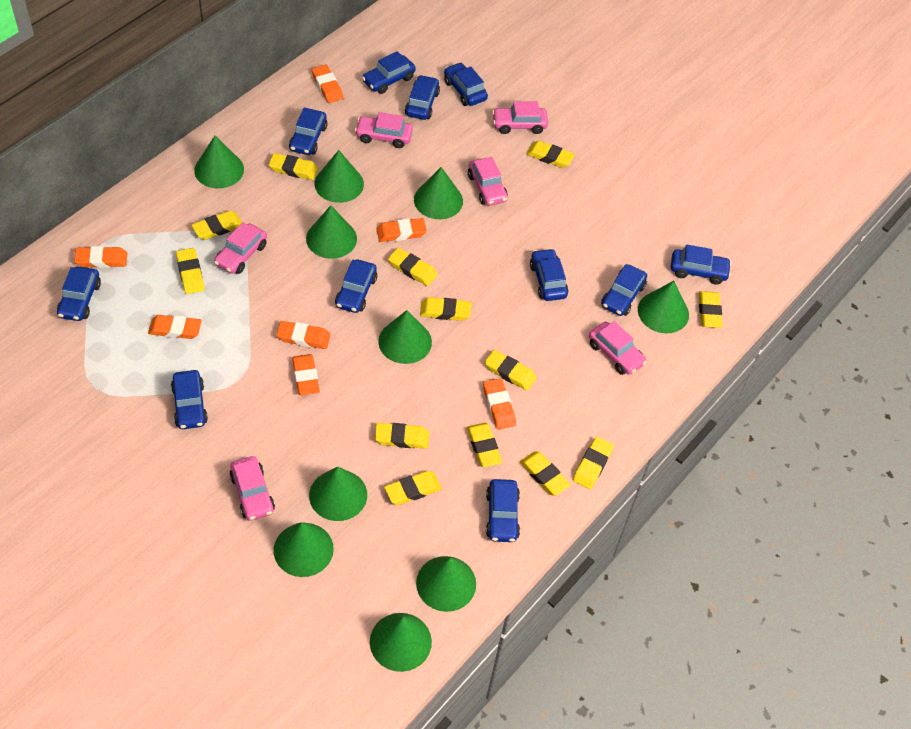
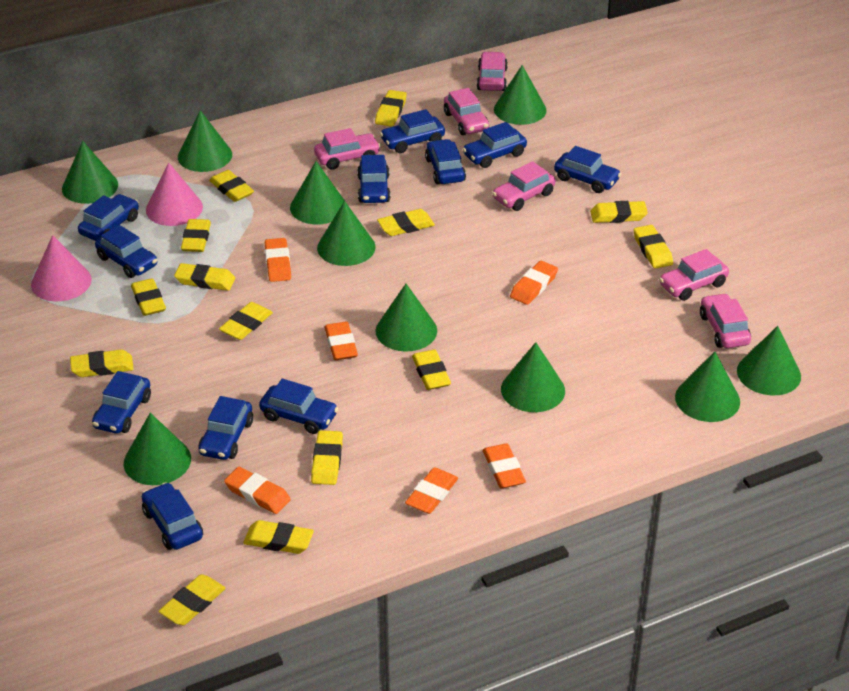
orange eraser: [74,246,127,268] [148,315,202,339] [276,321,331,349] [292,354,320,396] [311,65,343,103] [376,218,427,242] [483,378,516,429] = 7 -> [224,467,291,514] [265,238,291,282] [325,322,358,360] [405,467,458,514] [483,443,526,488] [510,261,558,305] = 6
pink cone: none = 0 -> [31,235,92,301] [146,162,203,226] = 2
yellow eraser: [176,248,205,294] [191,211,242,240] [268,153,318,180] [375,423,429,449] [384,471,442,505] [388,248,438,286] [420,297,472,321] [467,423,502,467] [484,350,537,391] [520,451,570,496] [526,141,575,168] [573,437,614,489] [699,291,723,328] = 13 -> [70,349,133,377] [131,278,166,316] [158,574,226,625] [174,263,235,291] [181,219,211,252] [209,170,254,202] [219,302,273,340] [243,520,314,554] [311,430,343,485] [375,90,407,127] [377,209,435,236] [412,350,451,390] [590,201,648,223] [634,225,673,269] = 14

